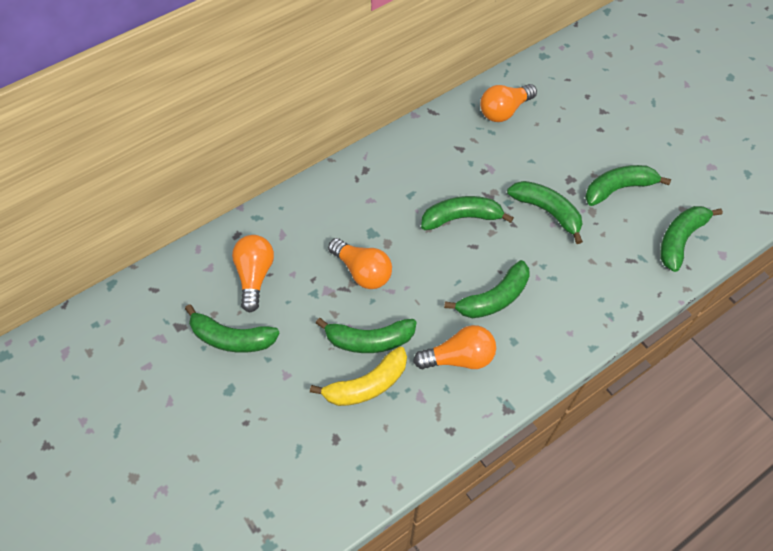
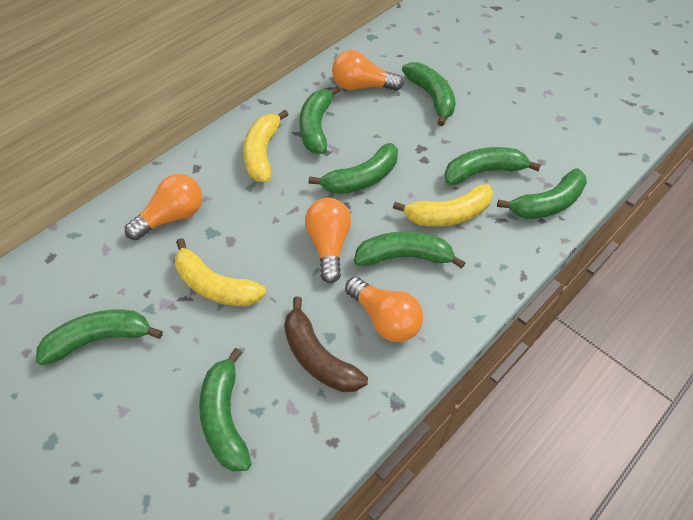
brown banana: none = 0 -> [284,296,368,392] = 1
green banana: [185,304,279,353] [316,318,417,353] [421,196,514,230] [444,260,530,318] [507,181,583,244] [585,165,671,206] [660,206,723,272] = 7 -> [36,310,163,365] [199,348,252,471] [299,86,340,154] [308,143,398,194] [354,231,465,269] [402,62,456,126] [444,147,541,185] [497,168,587,219] = 8
yellow banana: [310,346,407,406] = 1 -> [175,238,266,306] [243,110,289,182] [393,184,493,227] = 3

